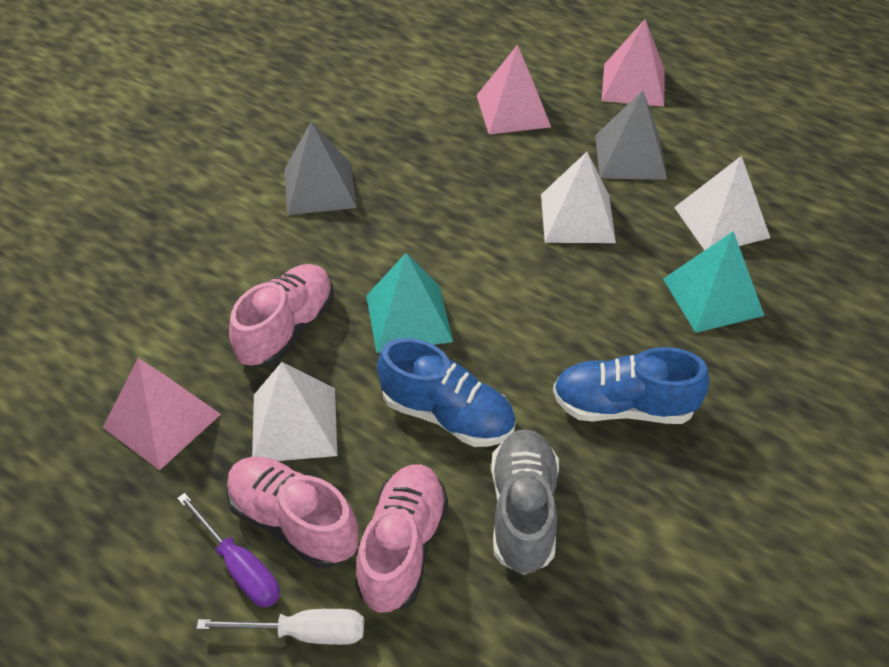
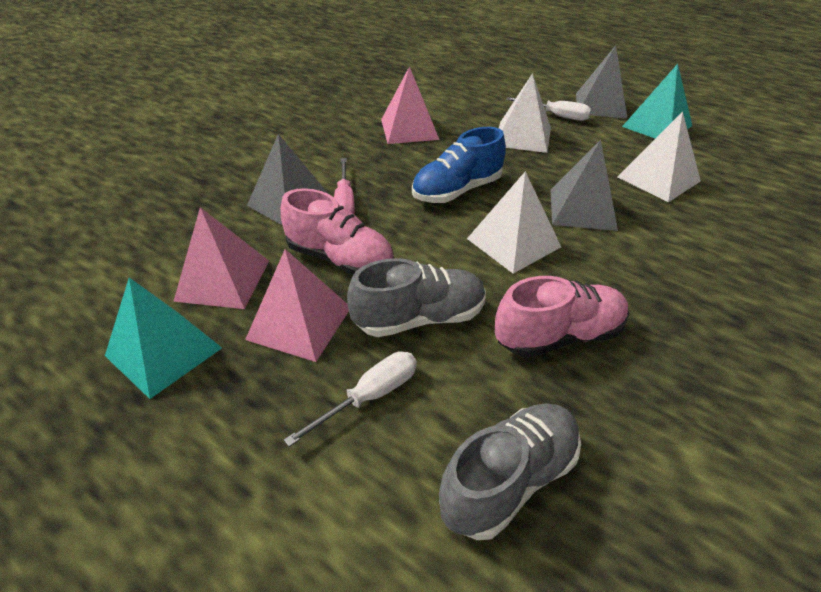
blue shoe: [377,338,516,447] [553,347,709,424] = 2 -> [412,127,506,203] = 1
grey pyramid: [284,122,357,215] [595,90,667,180] = 2 -> [247,134,328,226] [551,140,618,231] [576,45,628,119] = 3
grey shoe: [491,429,559,575] = 1 -> [347,258,486,337] [439,403,581,540] = 2
pink screwdriver: none = 0 -> [334,158,355,214] = 1
pink shoe: [226,457,358,568] [229,264,334,367] [355,464,448,613] = 3 -> [281,188,394,275] [495,276,629,358] = 2
purple screwdriver: [177,493,280,607] = 1 -> none = 0
white screwdriver: [196,609,364,645] = 1 -> [284,351,417,447] [506,97,591,121] = 2

